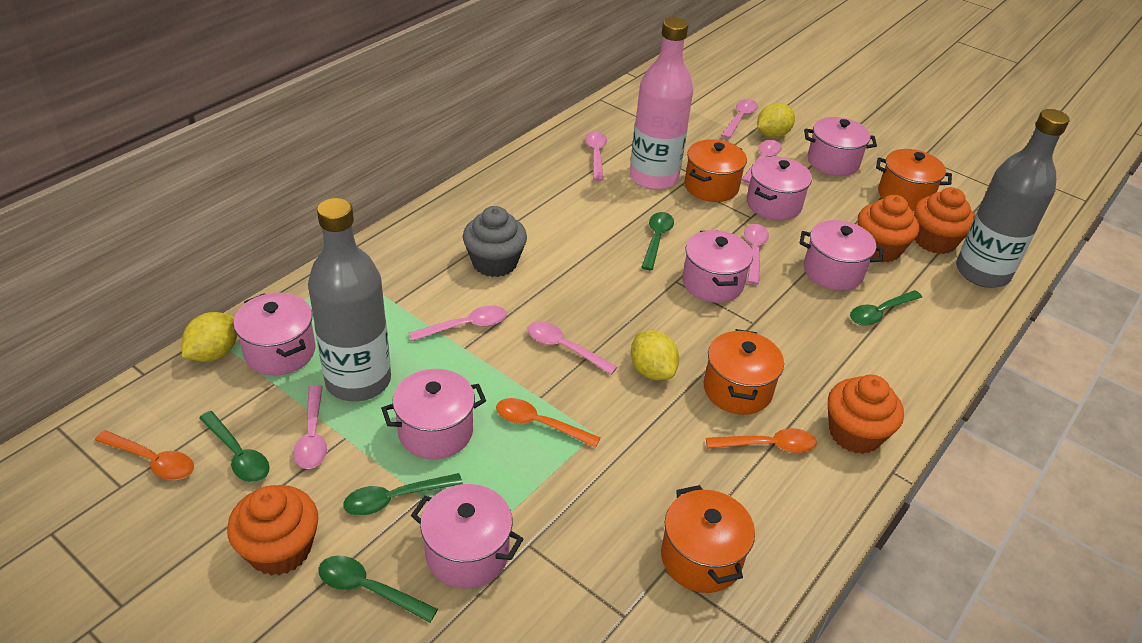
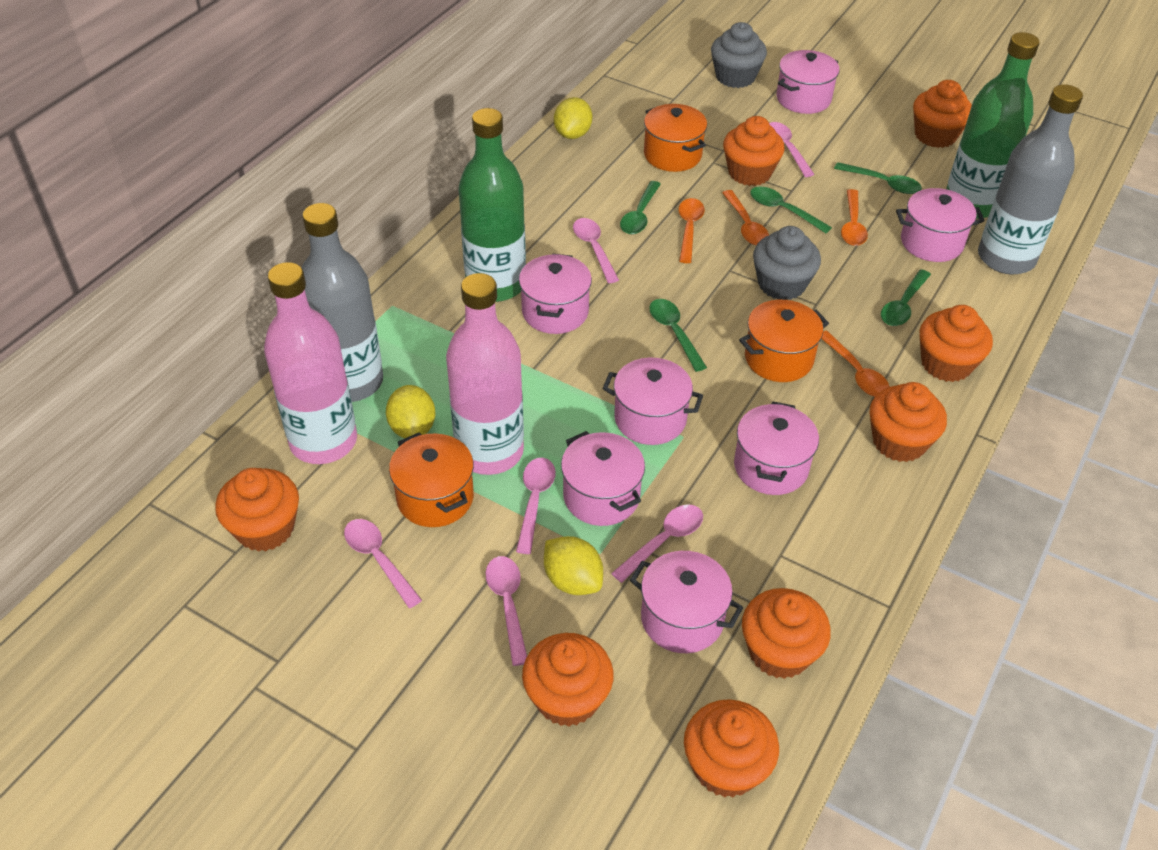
green bottle: none = 0 -> [458,108,526,302] [946,32,1040,219] = 2
grey cupcake: [463,206,527,277] = 1 -> [711,22,767,88] [753,226,821,300] = 2
orange cupcake: [227,485,319,576] [828,375,904,454] [858,195,919,262] [914,187,975,254] = 4 -> [215,468,299,552] [522,633,614,727] [684,699,779,798] [723,116,785,186] [742,588,831,679] [870,382,947,462] [913,80,972,148] [919,305,993,382] = 8
orange pot: [661,485,755,593] [684,139,747,202] [704,329,784,415] [876,149,952,211] = 4 -> [389,432,474,527] [644,104,707,172] [739,300,829,382] = 3
orange spoon: [95,430,194,480] [496,398,600,448] [706,428,816,453] = 3 -> [678,198,705,263] [722,190,769,245] [821,331,890,397] [841,189,868,246] = 4
pink bottle: [629,18,693,190] = 1 -> [264,262,357,464] [446,273,524,475] = 2
pink spoon: [293,385,327,469] [409,306,507,341] [528,322,617,375] [585,131,607,181] [721,99,758,139] [741,140,782,184] [744,224,769,284] = 7 -> [344,519,422,608] [485,556,527,666] [516,458,556,554] [573,218,619,283] [611,504,703,583] [769,122,815,177] = 6

